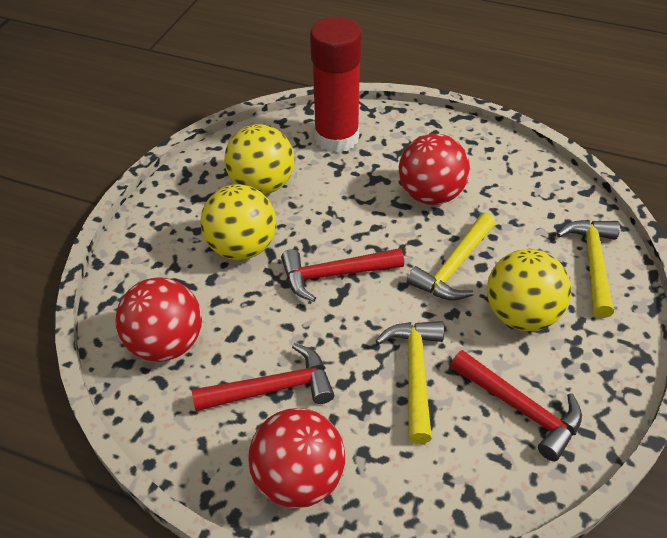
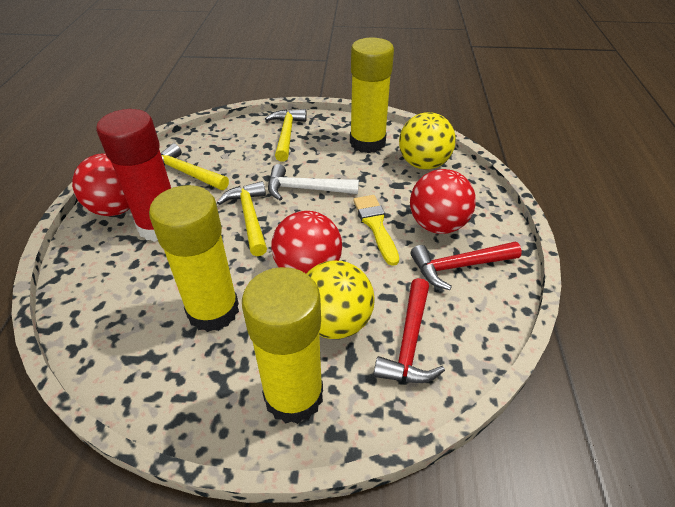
red hammer: [192,343,334,411] [281,248,404,302] [450,350,582,461] = 3 -> [373,278,445,383] [411,242,522,290] = 2
white hammer: none = 0 -> [268,164,359,201] = 1
yellow ball: [200,184,276,260] [224,124,294,195] [487,249,571,331] = 3 -> [306,260,375,339] [399,112,456,170] = 2
yellow brush: none = 0 -> [353,195,399,266] = 1
yellow glue stick: none = 0 -> [149,185,239,332] [242,267,323,424] [350,38,394,153] = 3

